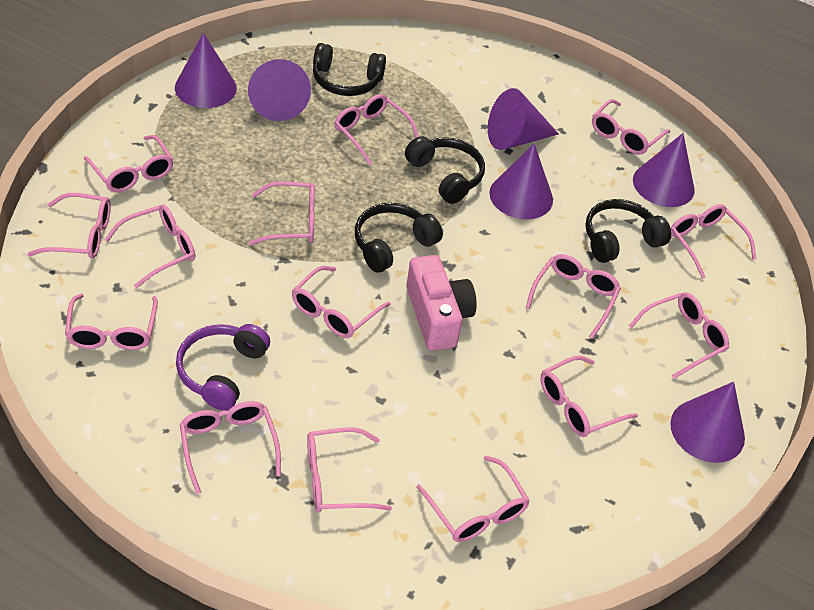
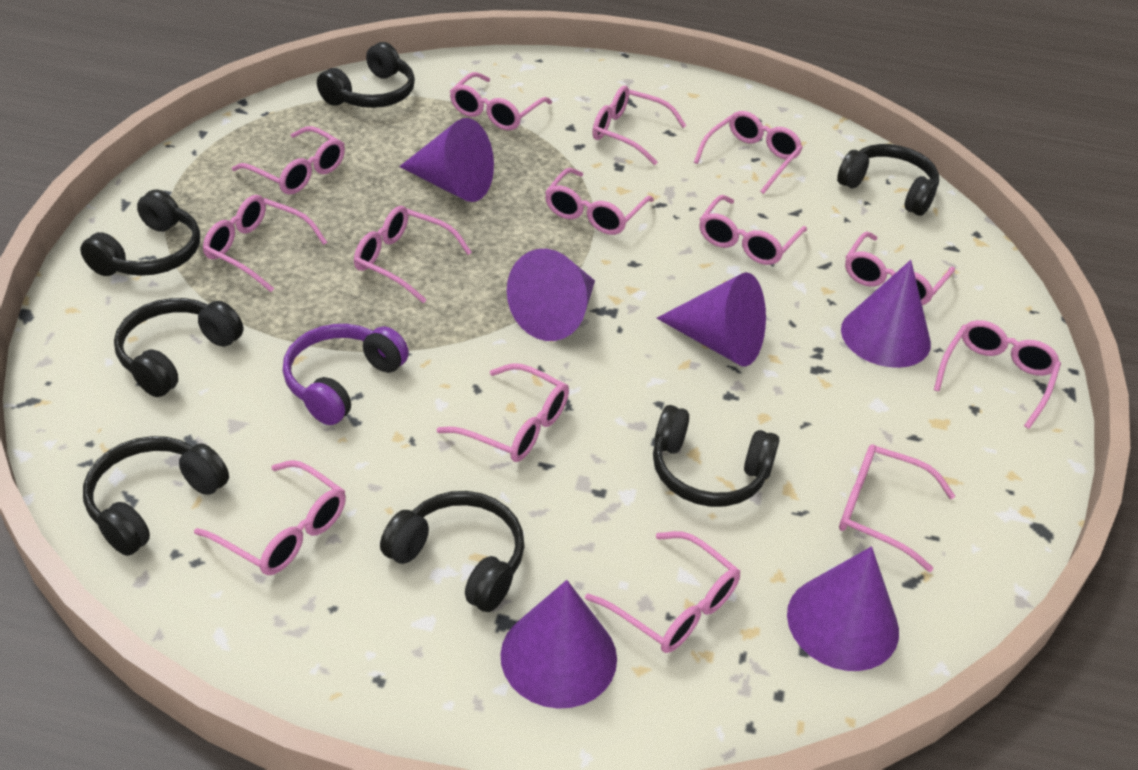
black headphones: [313,43,386,96] [355,203,443,273] [405,137,485,204] [585,199,671,263] = 4 -> [80,189,200,276] [83,436,229,556] [114,298,243,397] [317,42,415,108] [380,491,525,612] [653,405,780,507] [837,144,939,216] = 7
pink camera: [406,255,477,351] = 1 -> none = 0
pink glasses: [28,193,111,259] [65,294,158,350] [84,135,174,192] [104,204,195,288] [180,401,281,494] [249,181,315,245] [292,266,391,338] [307,427,392,512] [335,94,419,165] [416,456,530,542] [526,254,621,339] [540,356,638,437] [592,99,670,155] [629,292,729,379] [671,204,756,279] = 15 -> [194,460,346,575] [203,195,327,292] [232,126,345,194] [354,206,472,303] [437,363,569,462] [450,72,552,130] [545,168,654,235] [585,531,740,653] [592,86,687,165] [694,111,803,194] [699,195,807,265] [839,444,955,572] [845,231,955,305] [934,320,1061,429] = 14

